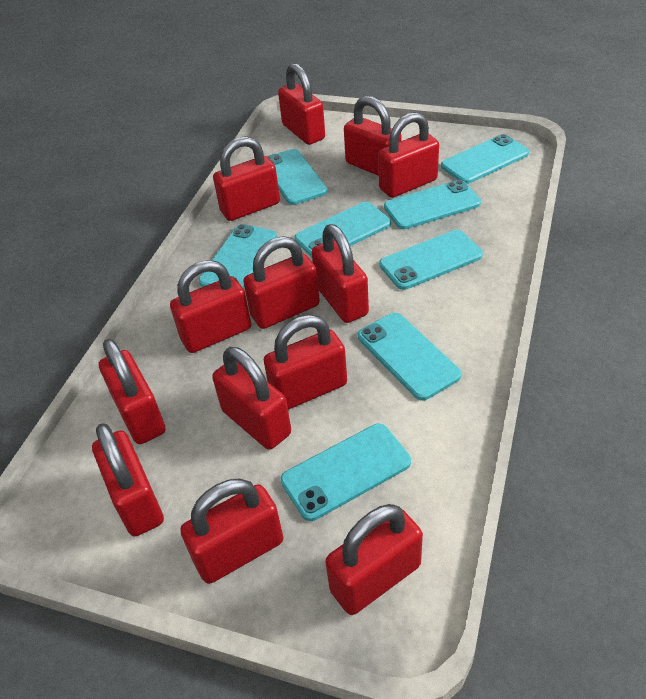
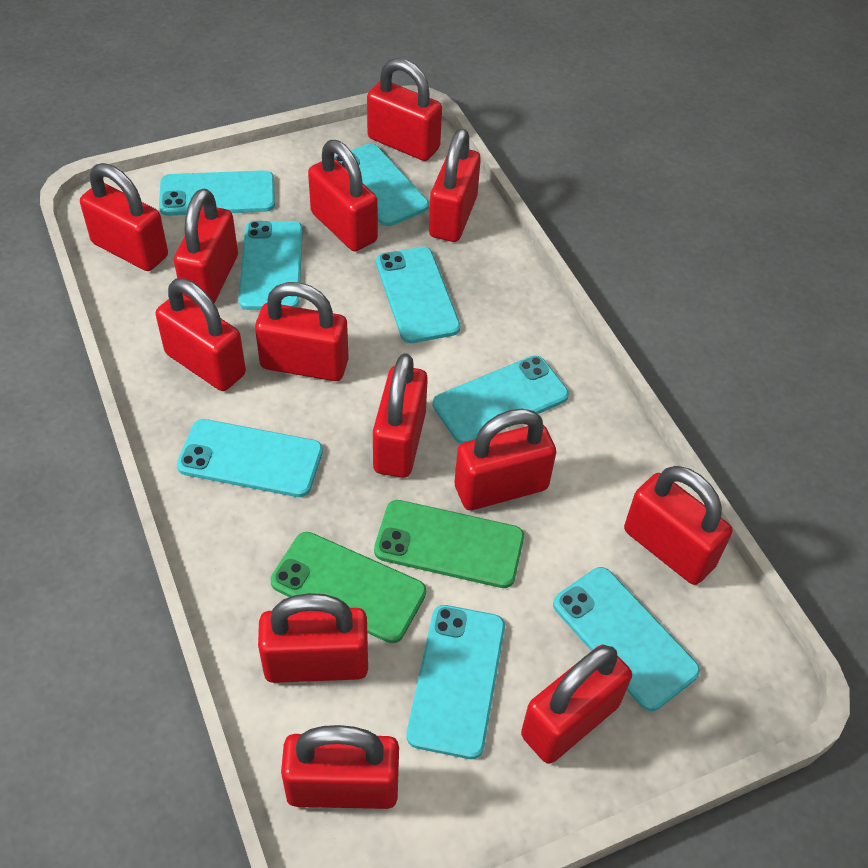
green phone: none = 0 -> [271,532,426,643] [374,500,524,588] = 2

